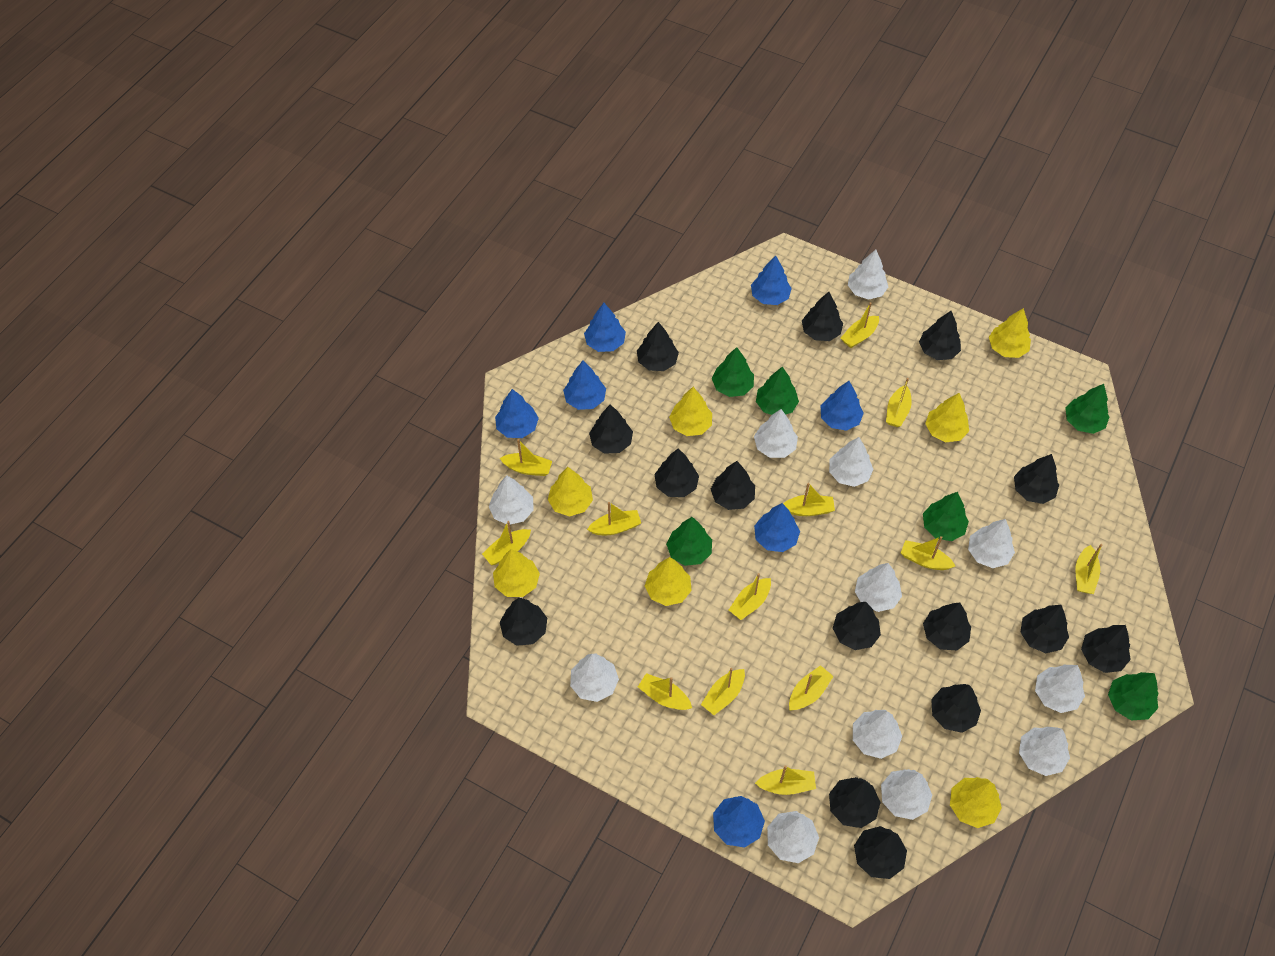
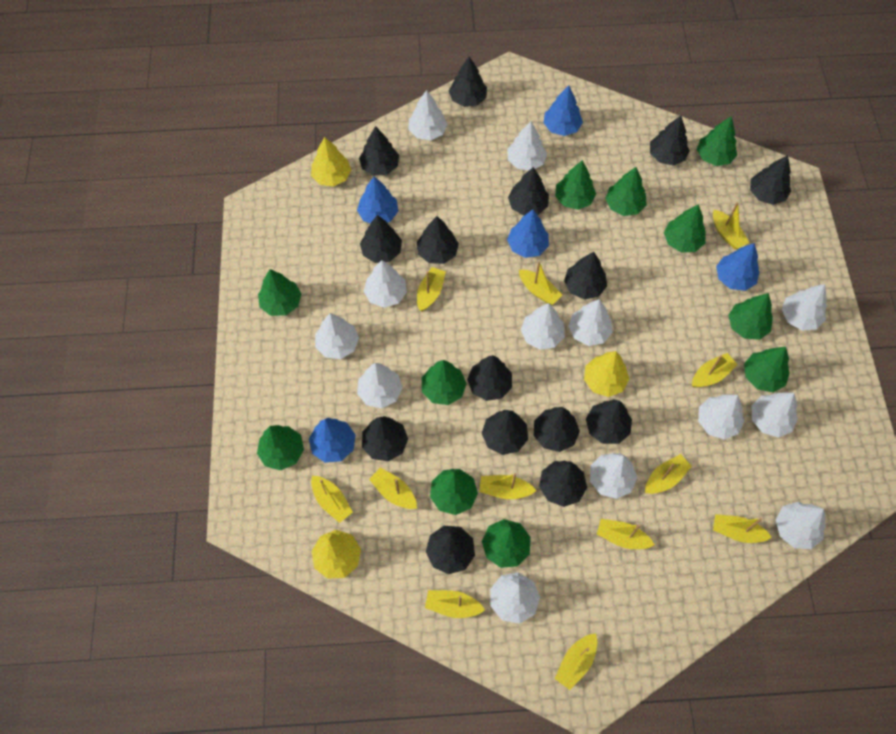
blue tree: [495,389,539,438] [563,361,606,410] [584,303,626,352] [713,796,765,848] [751,255,792,305] [754,503,800,552] [821,381,864,431] = 7 -> [309,418,356,463] [357,176,398,223] [507,210,549,258] [544,86,583,136] [716,243,760,291] = 5
green tree: [666,517,712,566] [712,347,754,397] [756,367,799,415] [923,492,969,541] [1065,384,1109,434] [1108,672,1159,721] = 6 -> [257,425,304,470] [258,269,302,316] [422,360,467,405] [430,469,478,515] [482,519,531,568] [555,160,596,210] [605,167,647,216] [664,204,706,252] [697,116,737,166] [728,293,773,340] [744,347,790,392] = 11
white tree: [488,475,534,525] [570,653,619,702] [754,409,798,458] [767,811,819,863] [829,437,873,487] [848,249,888,300] [853,710,902,759] [855,563,902,612] [881,769,932,820] [968,519,1015,568] [1019,727,1070,776] [1035,665,1085,713] = 12 -> [315,313,359,359] [357,363,402,408] [364,260,407,308] [408,90,448,140] [490,572,540,624] [507,121,547,170] [521,303,565,350] [568,299,613,346] [590,453,637,499] [698,395,745,439] [752,392,798,437] [776,502,826,549] [782,284,827,331] = 13
yellow boat: [482,521,531,565] [500,439,552,476] [587,502,641,535] [638,673,692,710] [701,668,745,715] [729,573,771,620] [755,765,816,795] [783,483,835,516] [789,665,834,710] [841,302,879,348] [886,378,912,427] [901,536,955,570] [1075,544,1102,594] = 13 -> [311,476,353,523] [369,468,417,509] [417,267,446,311] [425,590,485,618] [479,473,537,499] [519,261,562,305] [555,633,597,690] [597,519,655,549] [645,454,692,494] [692,353,738,387] [713,202,749,249] [713,514,772,543] = 12
yellow tree: [493,549,540,597] [548,467,593,517] [645,557,692,606] [669,387,712,436] [925,393,969,442] [950,777,1002,828] [989,308,1031,358] = 7 -> [311,137,351,187] [312,530,361,579] [584,351,629,397] = 3

